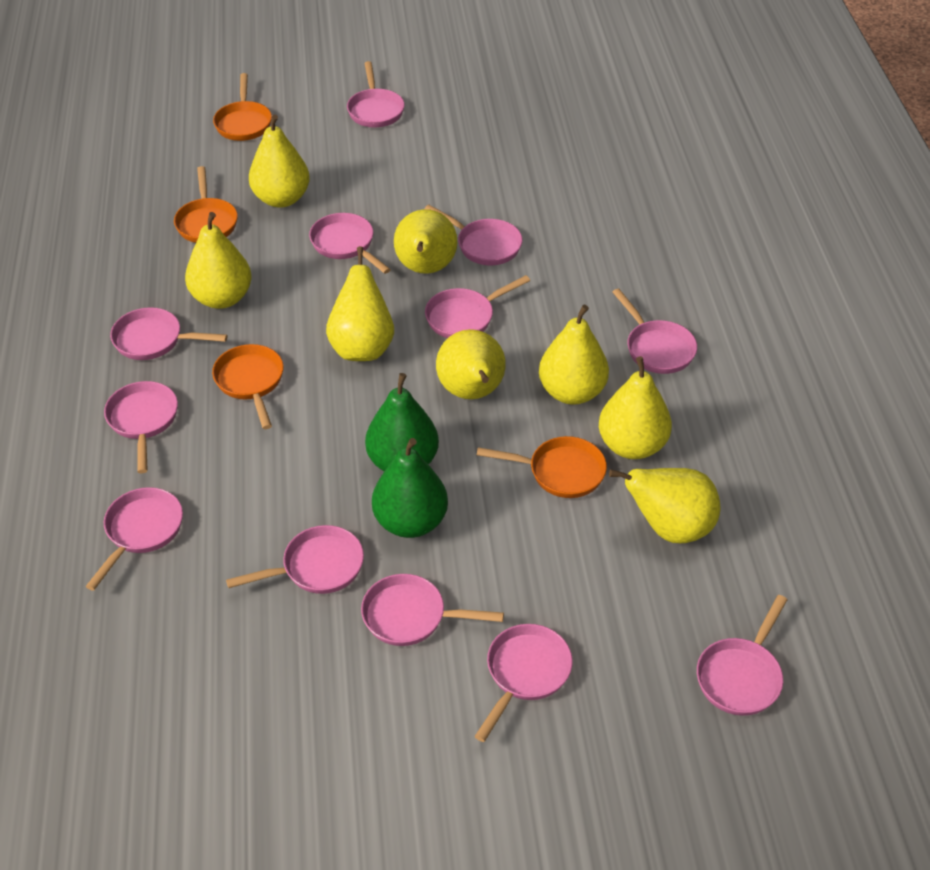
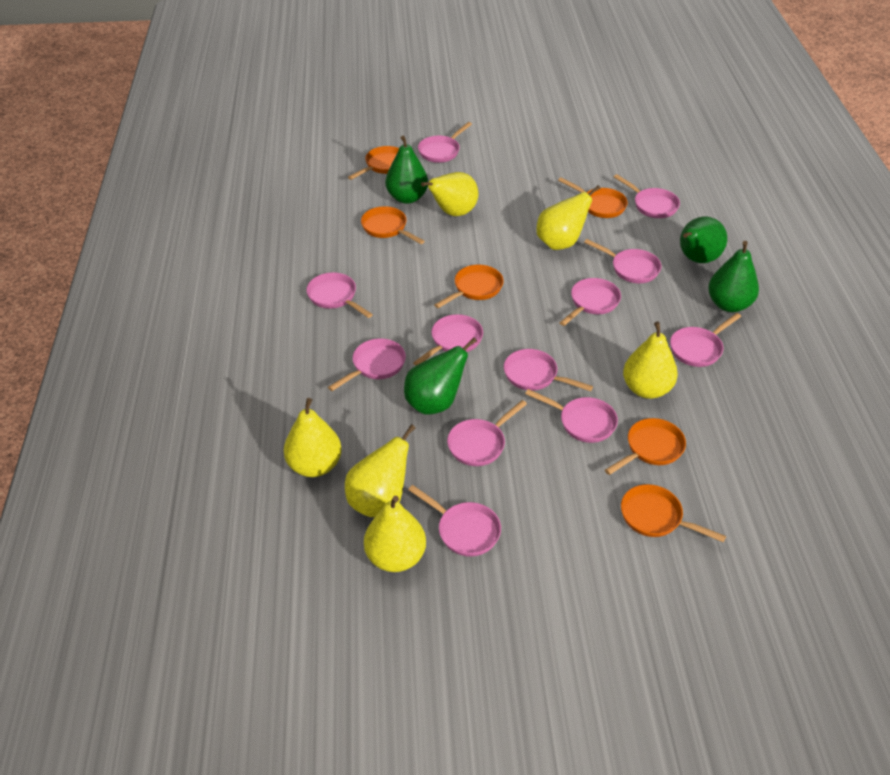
green pear: [365,373,439,471] [372,438,448,538] = 2 -> [385,136,428,204] [404,337,477,415] [680,217,727,263] [708,241,759,312] = 4
orange pan: [174,166,238,243] [212,344,284,429] [213,73,272,141] [477,436,607,498] = 4 -> [348,146,399,180] [361,206,425,244] [434,265,504,308] [558,177,628,218] [605,418,686,475] [621,484,726,542] = 6
yellow pear: [185,212,252,309] [249,114,310,208] [326,246,394,361] [394,209,458,274] [436,329,506,399] [539,305,609,405] [599,356,672,459] [609,468,720,543] = 8 -> [284,398,342,477] [345,424,416,517] [364,495,426,572] [421,172,479,216] [536,185,601,250] [623,322,678,399] = 6

